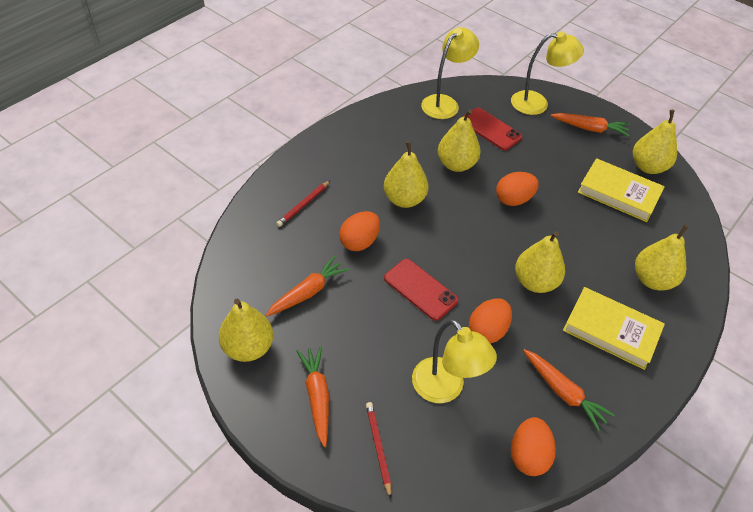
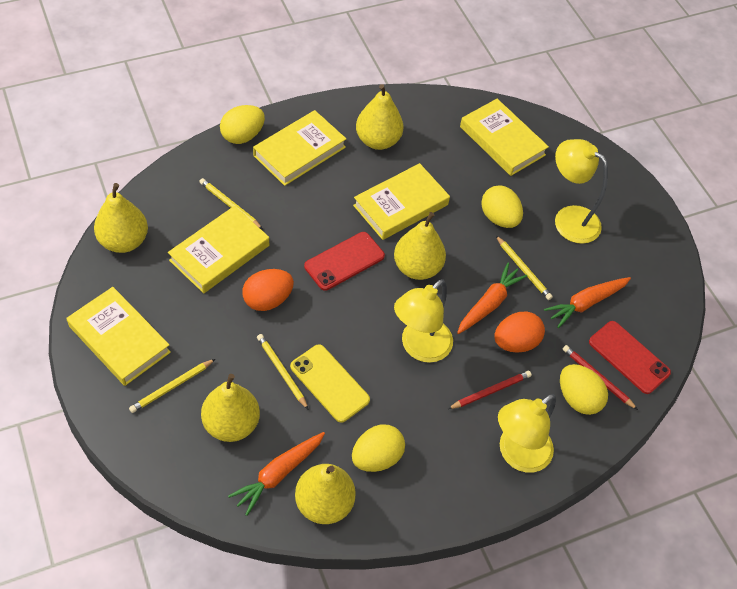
orange carrot: [265,256,349,317] [297,346,329,447] [523,349,615,431] [551,113,629,137] = 4 -> [228,432,325,516] [457,262,528,334] [544,277,631,328] = 3
orange egg: [339,211,380,251] [469,298,512,343] [496,172,539,206] [511,417,556,476] = 4 -> [242,269,294,311] [495,311,545,352] = 2
yellow book: [563,287,665,370] [578,158,665,222] = 2 -> [66,287,171,386] [168,206,269,293] [253,110,346,186] [353,163,450,240] [460,99,549,176] = 5
yellow egg: none = 0 -> [220,105,265,144] [352,425,405,472] [481,185,523,228] [560,364,608,415] = 4
yellow pear: [219,299,273,362] [384,141,428,208] [438,109,481,172] [515,231,565,293] [633,110,677,174] [635,224,689,291] = 6 -> [94,183,148,253] [201,374,260,442] [295,464,356,524] [356,84,403,150] [394,212,446,280] = 5
yellow pencil: none = 0 -> [129,359,215,413] [199,178,263,229] [257,334,309,410] [496,236,553,300] = 4
yellow phone: none = 0 -> [290,344,370,423] = 1

